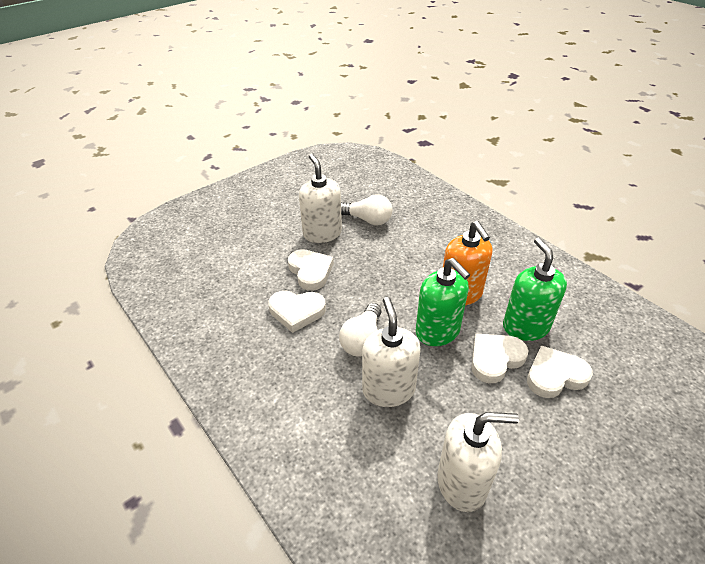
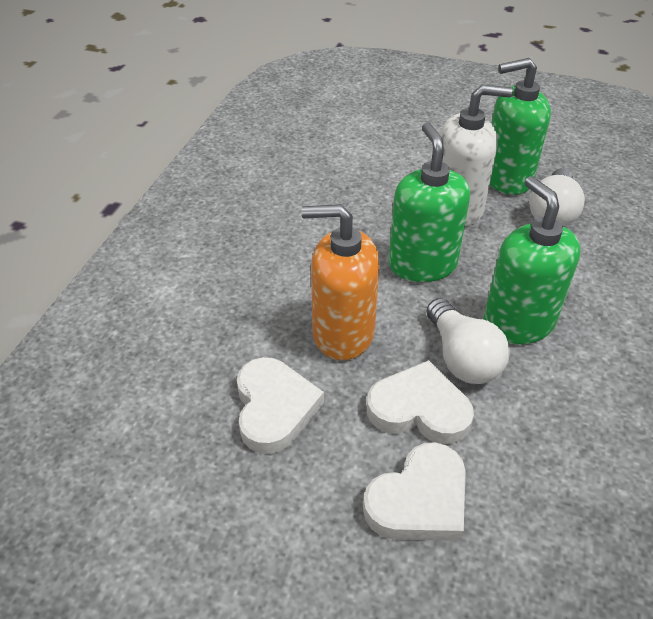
green soap dispenser: [416,258,470,346] [503,238,567,341] = 2 -> [388,123,470,282] [483,176,581,345] [490,58,551,195] = 3
white heart: [268,290,326,333] [288,249,334,291] [471,334,529,383] [527,345,593,398] = 4 -> [237,357,324,454] [363,442,466,541] [367,360,474,444] = 3
white soap dispenser: [299,154,342,243] [362,297,421,407] [437,412,519,512] = 3 -> [440,85,513,226] = 1

